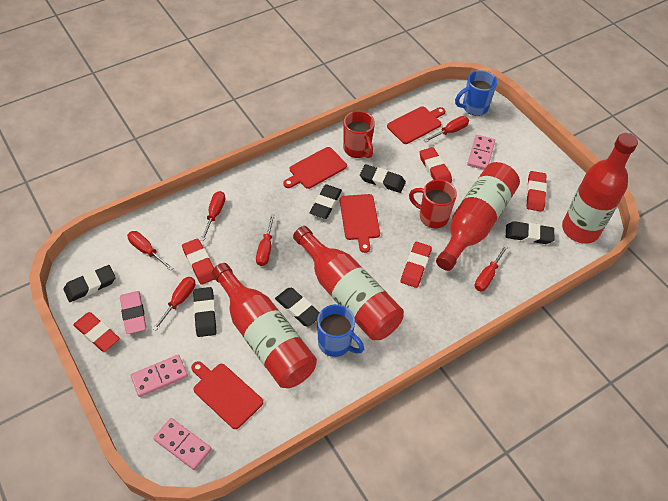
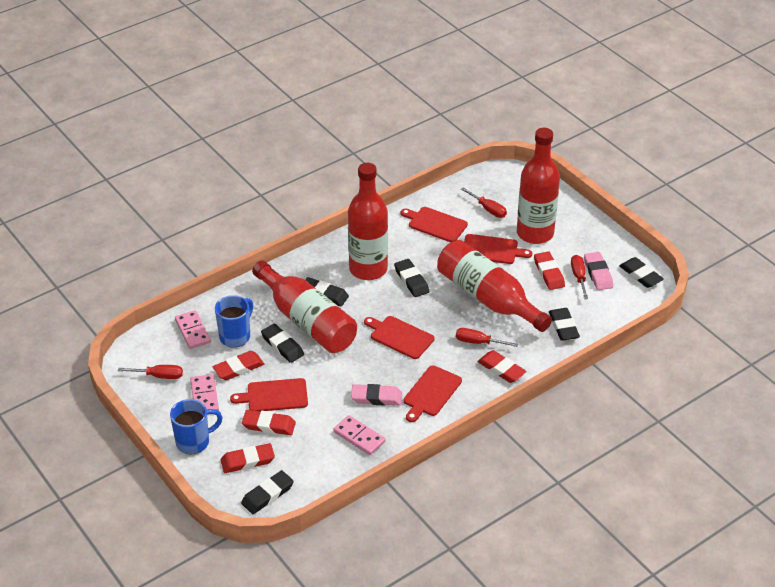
pink eraser: [120,291,146,334] = 1 -> [351,384,402,406] [584,252,613,290] = 2
red cutting board: [191,361,263,429] [283,147,347,189] [340,194,380,253] [387,106,445,144] = 4 -> [230,378,308,411] [364,316,434,359] [401,207,468,242] [404,365,462,422] [464,234,532,264] = 5
red mug: [343,111,375,158] [409,180,457,229] = 2 -> none = 0
red screwdriver: [127,231,174,271] [153,277,195,330] [201,191,225,241] [256,214,275,266] [424,116,469,142] [475,245,509,291] = 6 -> [118,365,183,379] [456,328,518,347] [461,187,507,218] [571,255,588,299] = 4

